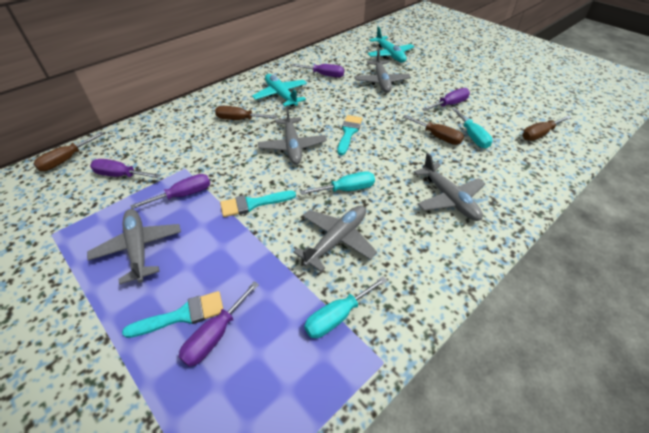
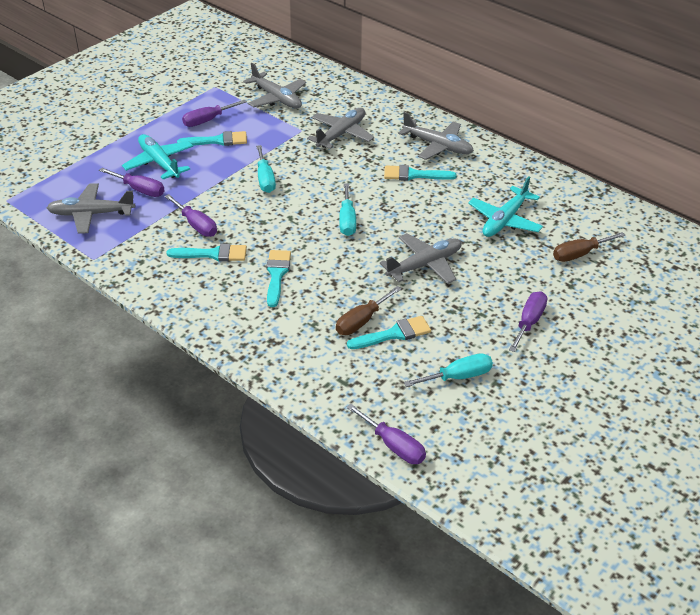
brown screwdriver: [33,132,104,171] [215,106,278,120] [403,115,464,145] [522,116,571,141] = 4 -> [336,286,402,335] [553,232,626,262] = 2
turquoise brush: [122,291,224,338] [220,190,296,217] [337,115,362,155] = 3 -> [166,244,247,262] [177,131,247,146] [267,250,291,307] [347,316,431,349] [384,165,457,181] = 5

